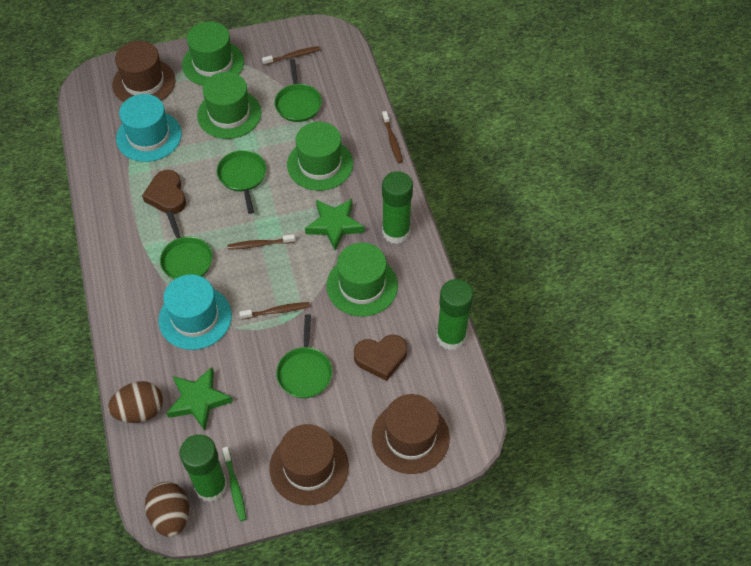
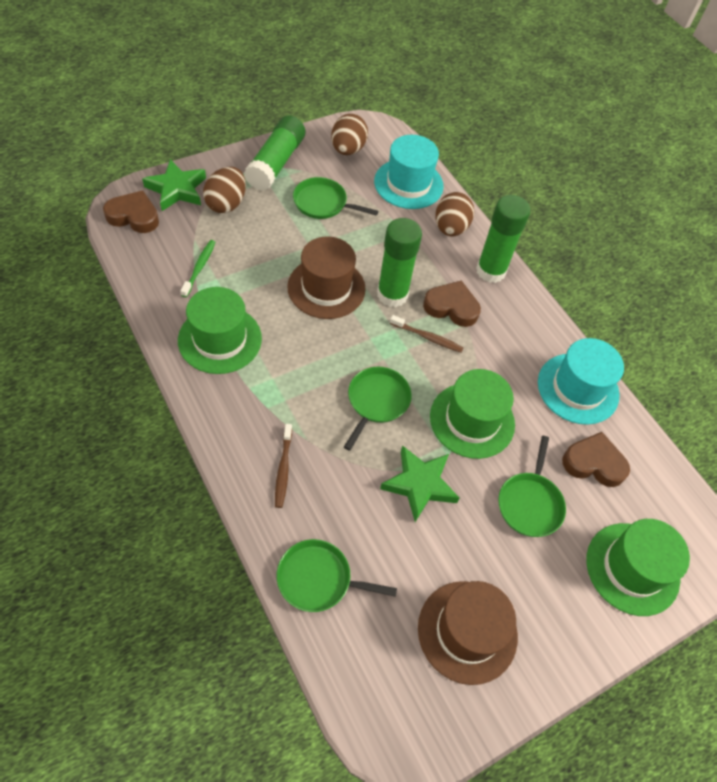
brown egg: [108,381,163,423] [145,482,189,537] = 2 -> [203,167,246,213] [331,114,368,155] [435,192,474,237] = 3
brown hat: [112,41,175,102] [269,424,349,505] [372,394,450,474] = 3 -> [287,237,366,319] [418,581,518,685] = 2
brown heart: [142,170,186,214] [354,335,407,381] = 2 -> [103,190,159,233] [423,281,481,327] [562,432,630,487] = 3
brown toothbrush: [228,234,295,250] [239,302,310,320] [262,46,320,65] [382,111,403,163] = 4 -> [275,424,292,508] [390,315,463,353] = 2
green hat: [182,22,244,86] [197,72,262,139] [287,122,353,191] [327,243,398,317] = 4 -> [178,287,262,374] [430,369,515,459] [586,519,690,616] = 3

